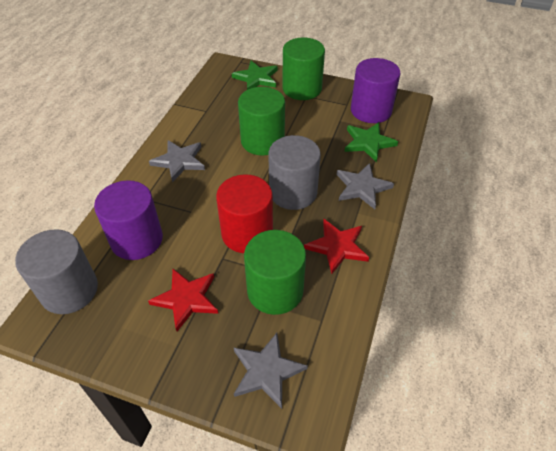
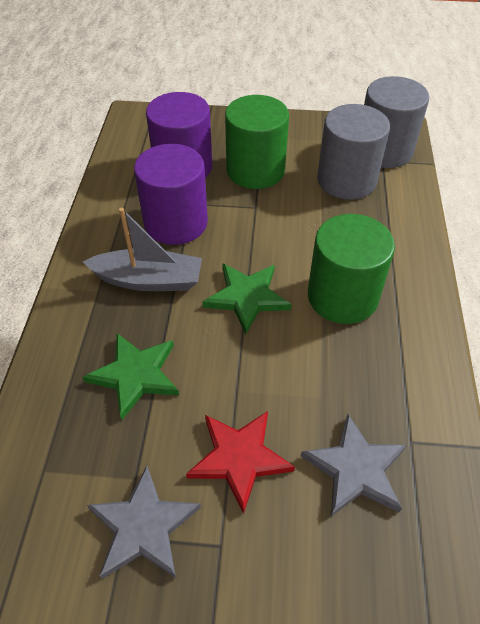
green cylinder: [238,87,285,155] [244,230,306,315] [282,37,325,100] = 3 -> [225,95,289,189] [308,214,395,324] = 2
grey boat: none = 0 -> [83,208,202,291] = 1
grey star: [149,140,205,182] [234,333,308,409] [336,163,394,209] = 3 -> [87,466,201,579] [301,414,407,517] = 2
red cylinder: [216,174,273,253] = 1 -> none = 0
red star: [148,269,218,331] [304,219,369,274] = 2 -> [186,411,295,514] = 1

